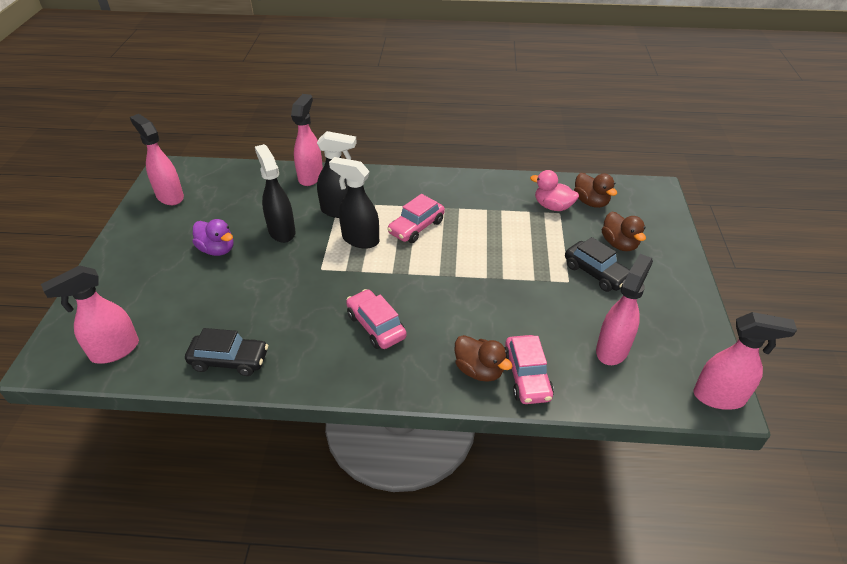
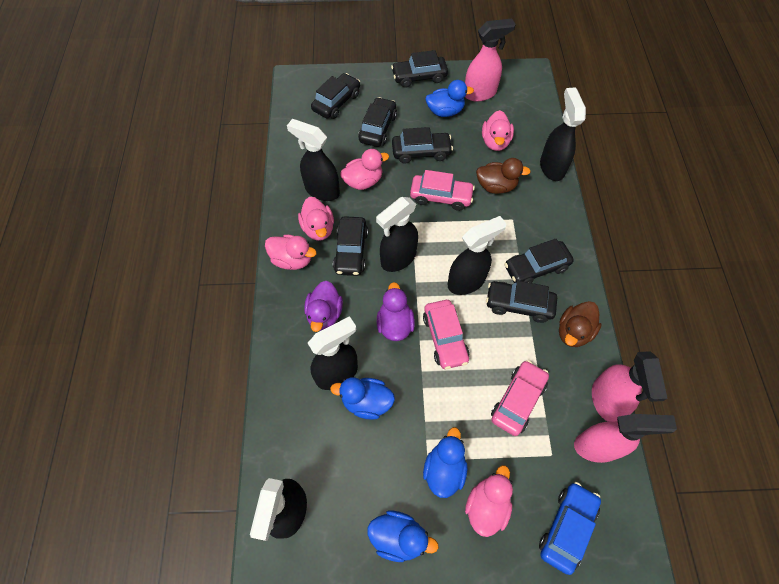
black car: [185,328,268,376] [565,237,630,292] = 2 -> [311,73,360,119] [333,216,368,276] [358,97,397,147] [391,50,448,88] [392,127,453,164] [486,281,557,323] [505,239,574,283] = 7
black spray bottle: [255,144,296,243] [317,131,357,218] [329,157,379,249] = 3 -> [250,478,307,541] [287,119,340,201] [308,316,358,390] [376,197,418,272] [448,216,506,295] [540,87,586,181] = 6
blue car: none = 0 -> [539,482,601,575] = 1
blue duck: none = 0 -> [330,377,395,420] [367,511,439,562] [423,427,468,498] [425,80,474,117] = 4
brown duck: [455,335,512,382] [574,173,617,208] [602,211,646,251] = 3 -> [476,158,531,194] [559,301,602,347] = 2
pink duck: [530,170,579,211] = 1 -> [265,235,317,270] [298,197,334,241] [340,149,389,190] [465,465,513,537] [482,110,514,151] = 5
pink spray bottle: [41,265,139,364] [130,114,184,205] [291,94,323,186] [596,254,653,365] [694,312,797,410] = 5 -> [465,19,516,102] [574,414,677,463] [592,351,668,422] = 3
purple duck: [193,219,234,256] = 1 -> [304,281,343,332] [377,282,415,341] = 2

